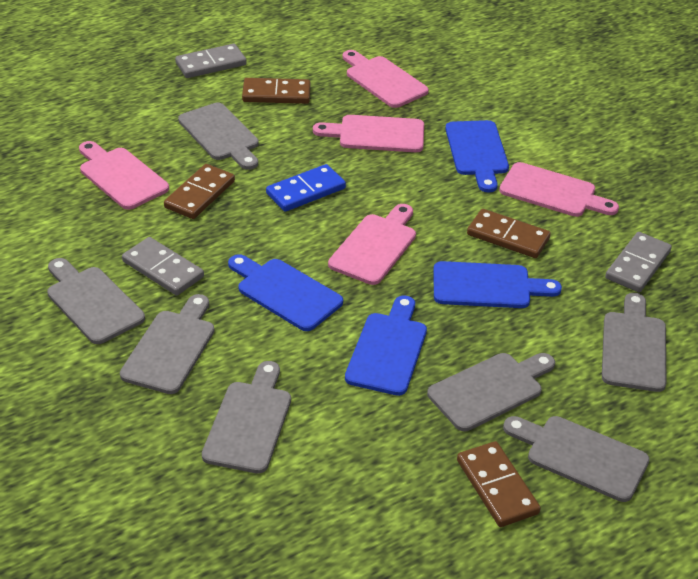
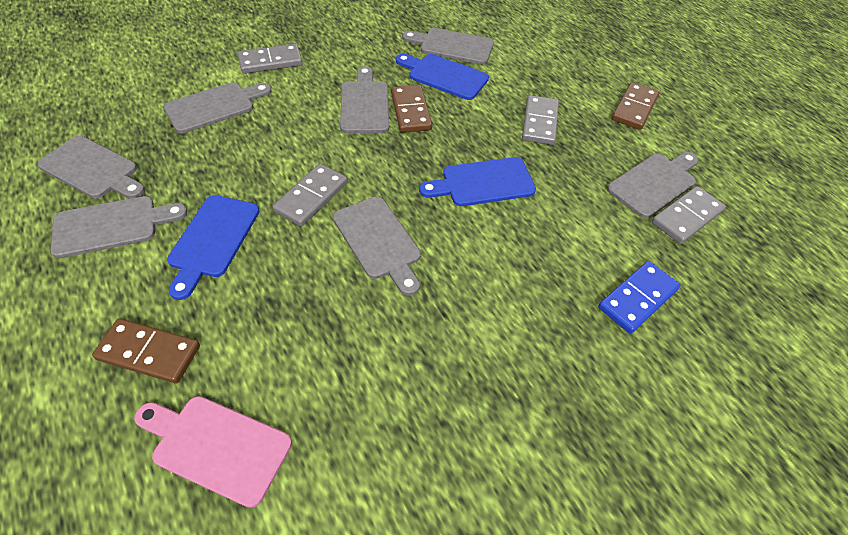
blue cutting board: [228,254,343,331] [345,295,427,396] [433,261,562,308] [445,120,509,193] = 4 -> [167,195,259,300] [396,54,489,100] [419,157,536,206] = 3
brown domino: [164,164,235,219] [242,78,310,104] [457,441,541,527] [467,209,551,258] = 4 -> [92,318,200,383] [391,85,432,133] [612,82,660,130] = 3
grey domino: [122,237,204,295] [175,44,247,78] [605,232,672,292] = 3 -> [238,44,303,74] [273,164,347,227] [522,95,559,145] [652,186,726,244] = 4
pink cutting board: [79,141,169,210] [313,115,424,152] [328,204,416,285] [343,50,429,108] [499,162,619,217] = 5 -> [134,396,292,508] = 1

